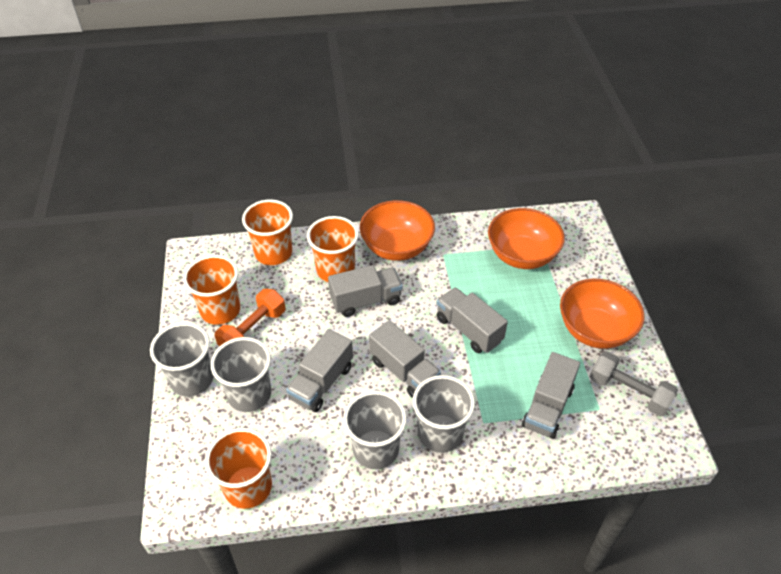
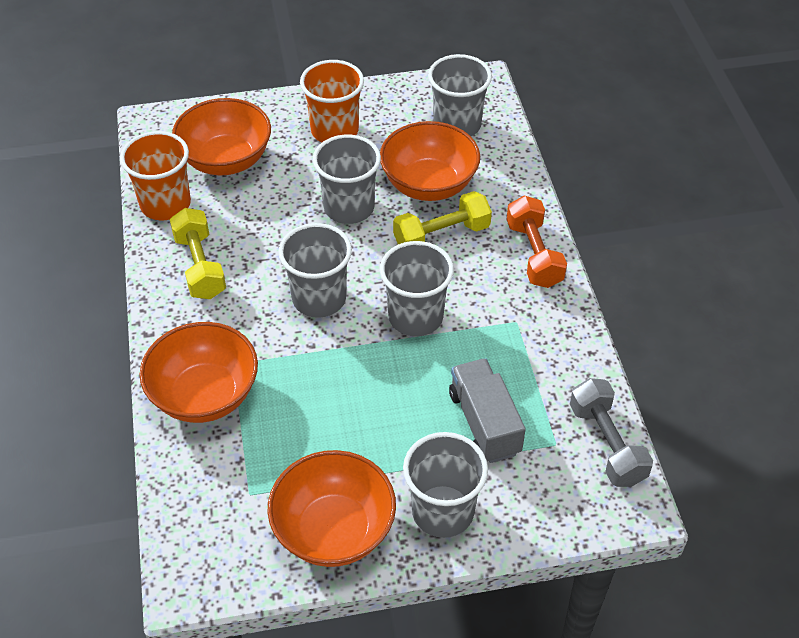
grey cup: [150,322,213,397] [211,337,271,412] [343,391,407,469] [413,375,475,453] = 4 -> [278,223,352,318] [313,135,381,224] [380,241,454,336] [403,432,488,538] [428,54,492,136] = 5
grey truck: [286,329,353,412] [328,265,402,317] [369,320,441,398] [436,287,508,353] [522,352,580,439] = 5 -> [449,358,526,463] = 1
orange bowl: [360,200,435,261] [488,208,565,269] [560,279,645,349] = 3 -> [140,322,258,423] [172,98,271,175] [268,450,396,567] [380,121,480,201] = 4
orange cup: [183,255,240,325] [205,428,272,509] [242,200,293,265] [307,216,359,282] = 4 -> [120,131,191,220] [300,60,364,142] = 2
yellow dumbbell: none = 0 -> [170,208,226,299] [393,191,492,244] = 2

